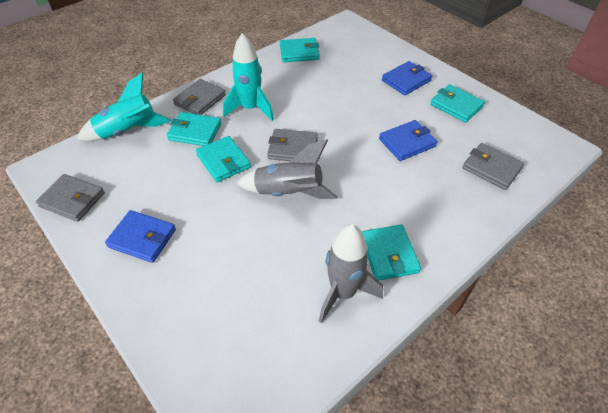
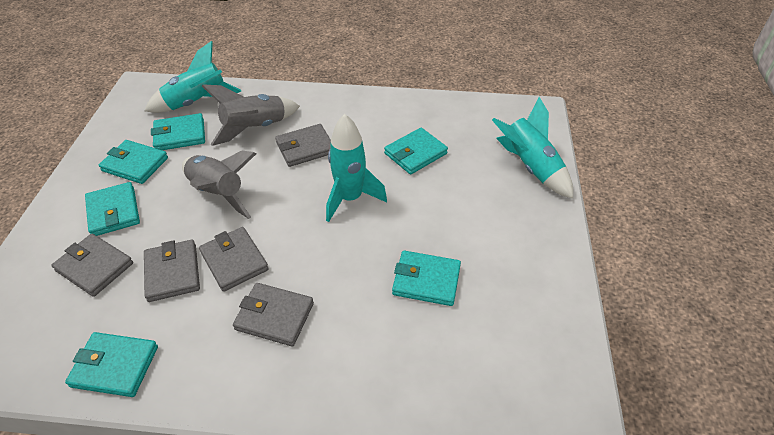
blue wallet: [105,210,176,263] [379,120,437,161] [382,61,432,95] = 3 -> none = 0
grey wallet: [36,174,105,222] [173,79,226,115] [267,129,318,161] [462,143,524,190] = 4 -> [52,234,133,297] [144,240,200,302] [199,227,269,292] [233,283,314,346] [275,124,331,167] = 5
turquoise rocket: [77,72,172,141] [223,33,274,121] = 2 -> [145,41,241,113] [326,114,387,222] [492,97,573,199] = 3
turquoise wallet: [167,112,221,146] [196,136,251,182] [280,38,320,62] [362,224,421,281] [430,84,485,123] = 5 -> [65,332,158,397] [85,182,140,236] [99,140,168,184] [151,113,205,150] [384,128,448,175] [392,251,461,306] = 6

